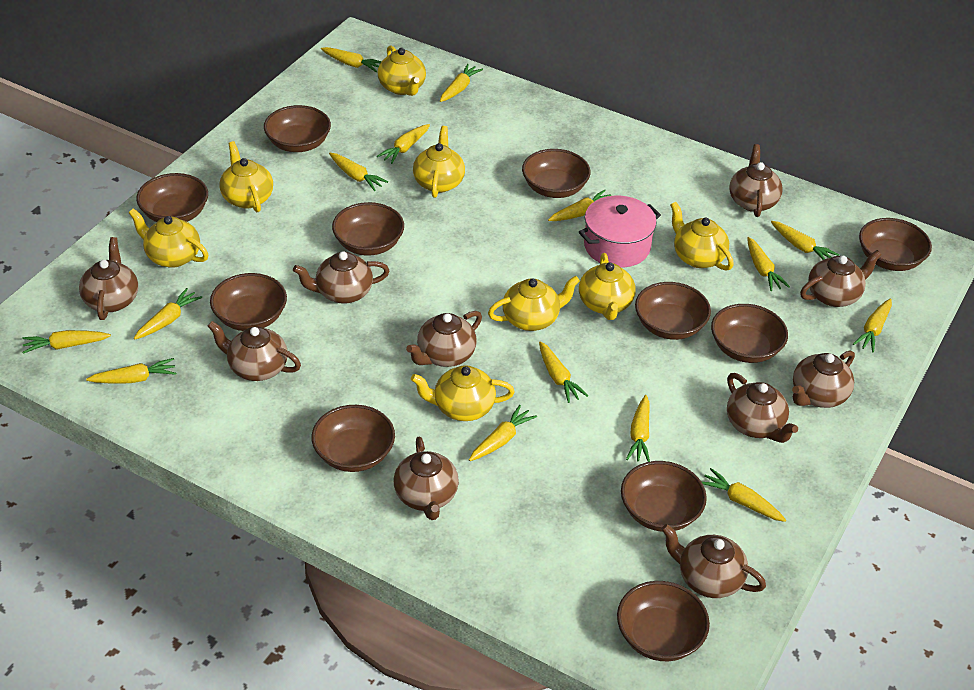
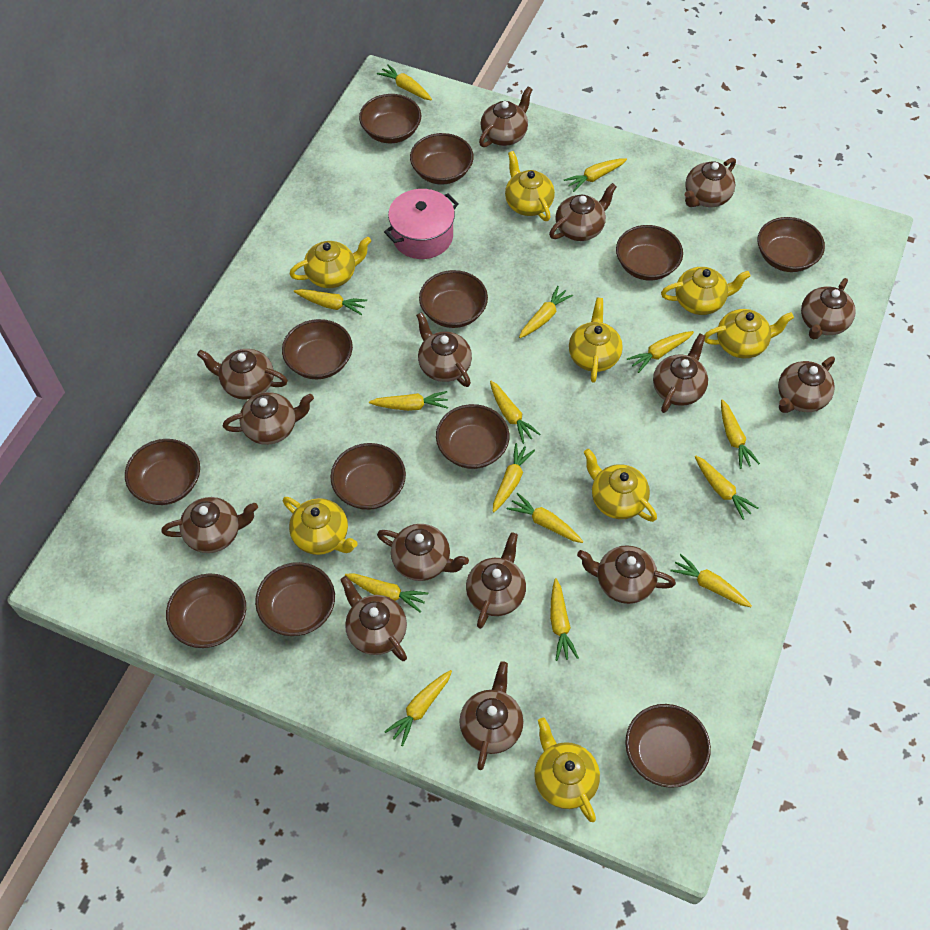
brown bowl: [136,173,208,222] [210,273,287,331] [264,105,331,152] [312,405,395,472] [332,202,404,255] [522,149,590,198] [617,581,710,661] [621,461,707,532] [635,282,711,340] [711,304,788,363] [859,218,932,271] = 11 -> [125,439,200,505] [166,573,246,648] [255,562,335,636] [282,319,353,379] [330,443,406,510] [359,94,421,143] [410,133,474,184] [419,270,488,328] [436,404,510,469] [616,225,683,281] [625,704,711,788] [758,217,825,272] = 12
brown teapot: [79,237,138,320] [207,321,301,381] [293,251,389,304] [394,437,459,520] [406,311,482,367] [661,524,766,598] [727,373,798,443] [729,144,783,217] [792,351,855,408] [800,250,882,307] = 10 -> [161,497,258,553] [197,349,288,400] [223,392,314,445] [340,576,407,661] [377,524,469,581] [416,312,472,387] [459,661,523,770] [466,532,526,629] [479,87,533,147] [549,183,617,241] [577,545,676,604] [653,333,708,413] [685,158,736,207] [778,357,835,413] [801,278,856,339] = 15

